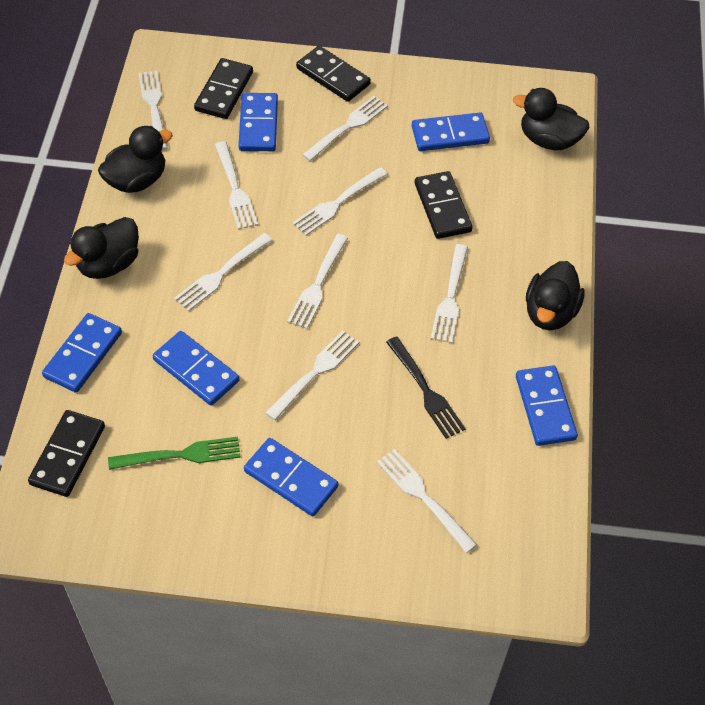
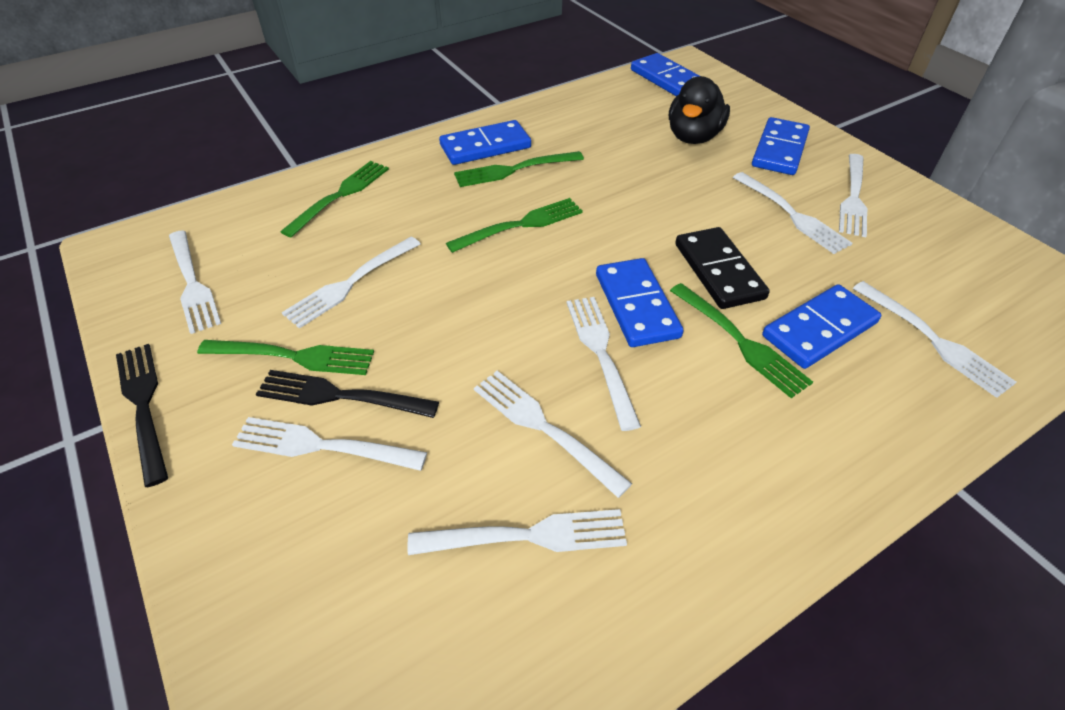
black domino: [28,410,105,497] [194,58,253,119] [296,46,371,102] [415,171,473,239] = 4 -> [675,227,770,309] = 1
black duck: [64,217,139,279] [98,126,173,193] [513,88,589,150] [526,261,585,330] = 4 -> [669,76,730,144] = 1
black fork: [386,336,466,439] = 1 -> [116,344,168,487] [256,370,439,418] = 2
blue domino: [42,313,122,393] [153,331,239,406] [238,93,278,151] [244,438,338,517] [412,113,490,151] [516,366,578,446] = 6 -> [439,120,531,165] [596,258,684,347] [631,53,700,96] [752,117,810,175] [762,284,881,369] = 5
green fork: [108,437,241,470] = 1 -> [197,340,374,375] [280,161,389,238] [446,198,583,253] [454,151,584,187] [670,283,813,398] = 5

